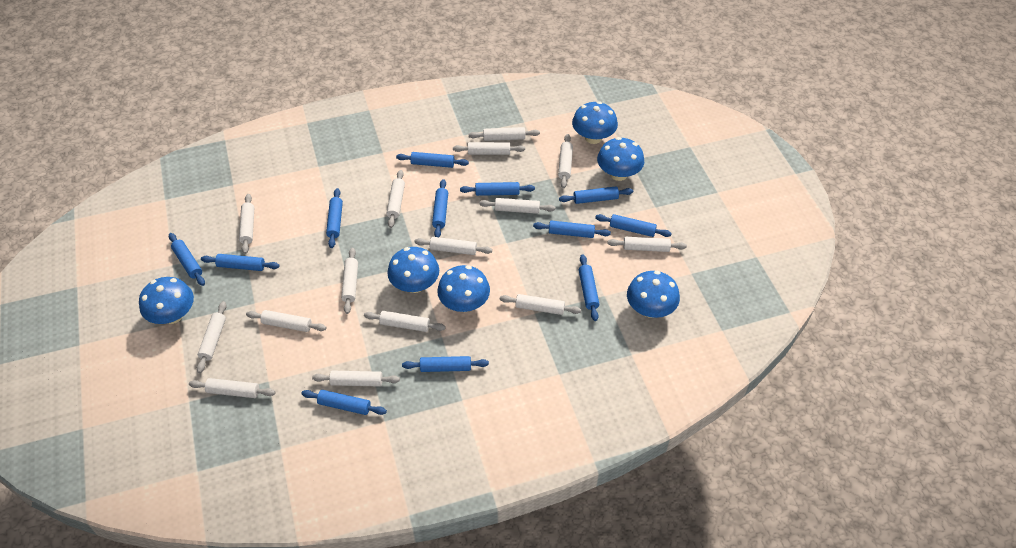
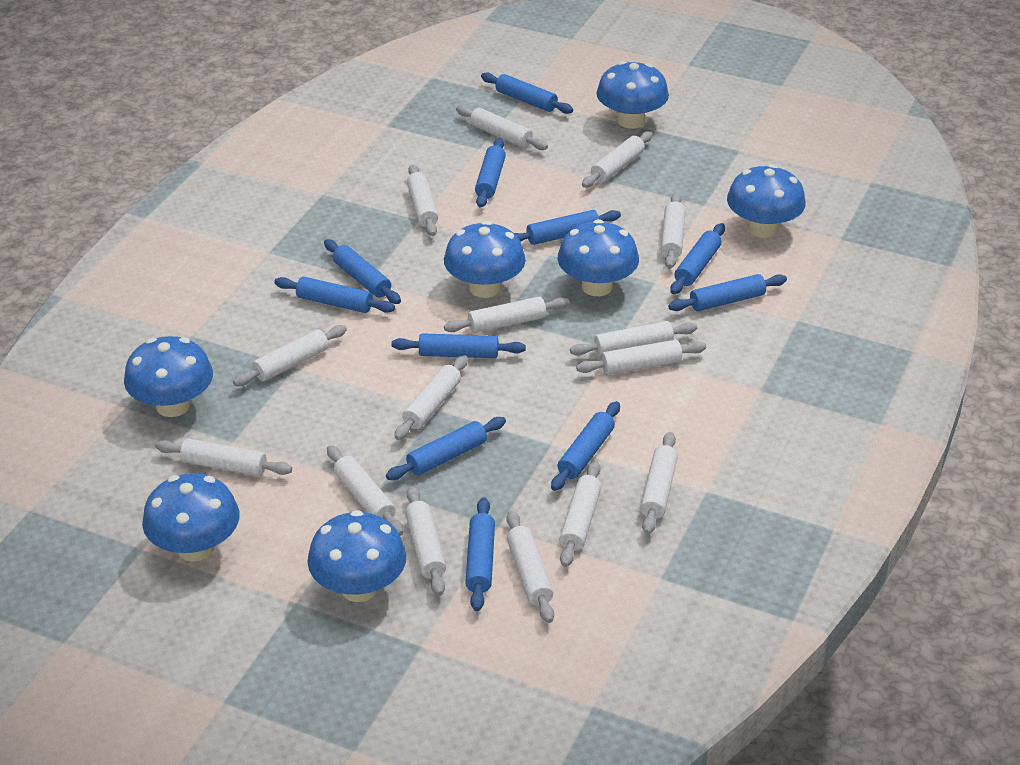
blue mushroom: [139,277,194,324] [387,247,439,293] [437,265,490,312] [572,101,618,144] [597,137,644,181] [627,271,680,318] = 6 -> [124,336,213,417] [142,473,240,562] [307,510,406,602] [444,221,525,298] [557,219,639,296] [596,61,669,129] [727,164,806,238] = 7
blue rolling pin: [169,233,205,286] [201,254,280,271] [301,390,387,415] [326,188,343,248] [396,152,469,168] [402,356,489,372] [432,179,448,237] [460,182,535,196] [533,221,611,238] [559,187,633,204] [579,254,600,321] [595,214,672,237] = 12 -> [274,277,395,313] [324,239,401,304] [386,417,506,480] [392,333,526,358] [465,497,495,611] [475,138,506,208] [481,72,573,114] [514,210,621,245] [551,401,620,491] [668,274,787,311] [670,223,725,294] = 11

